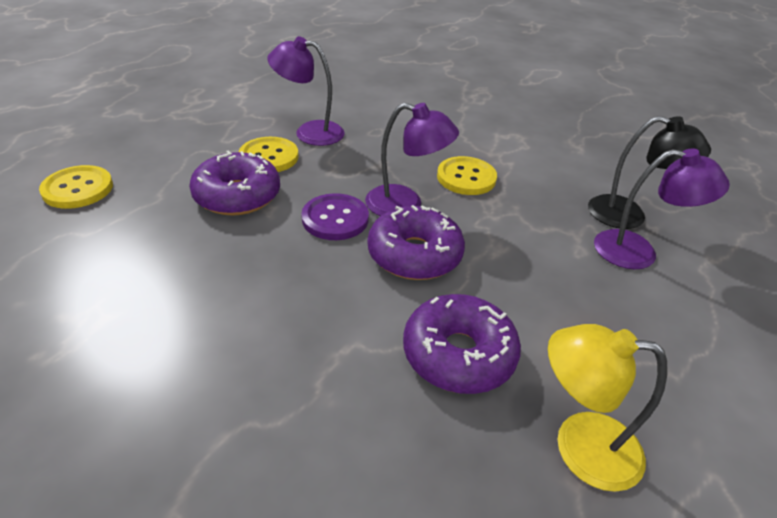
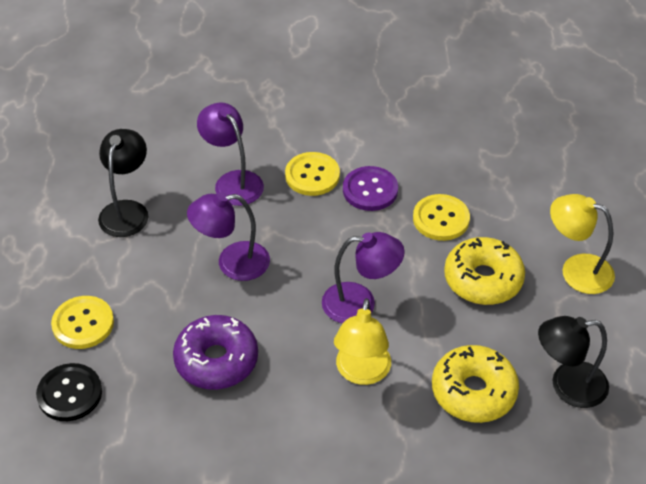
black button: none = 0 -> [36,363,102,421] = 1
black lamp: [588,116,711,229] = 1 -> [98,129,148,237] [538,316,609,408] = 2
purple donut: [189,151,280,216] [368,205,465,280] [403,294,521,394] = 3 -> [173,315,258,390] = 1
yellow donut: none = 0 -> [432,345,519,423] [444,237,525,305] = 2
yellow lamp: [548,324,667,492] = 1 -> [334,298,391,385] [550,194,615,294] = 2

